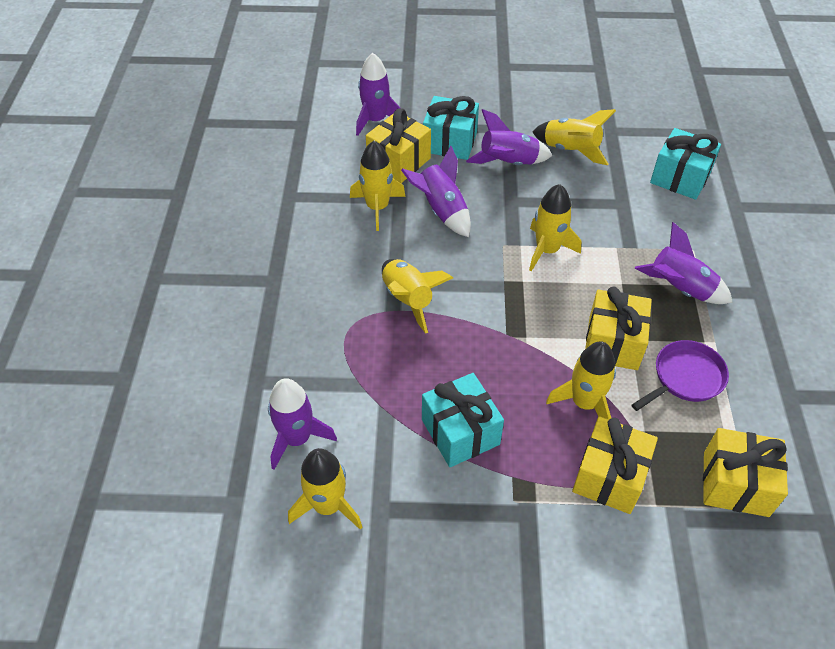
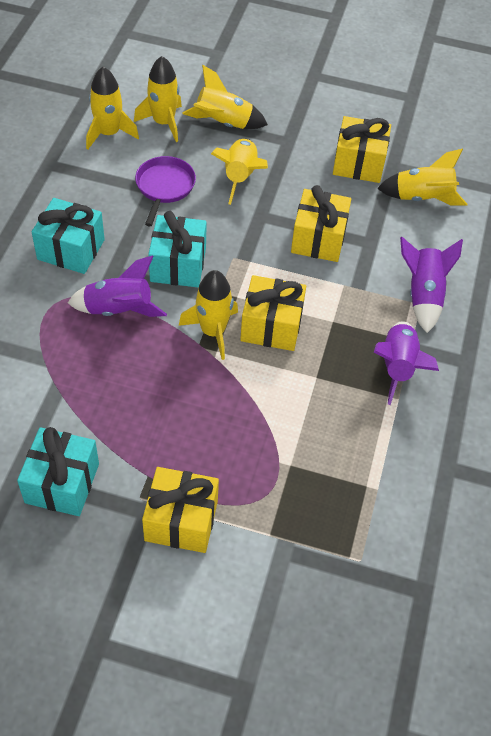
purple rocket: [268,378,337,470] [356,53,400,136] [401,146,471,237] [466,109,553,165] [635,222,733,304] = 5 -> [68,255,167,317] [374,321,439,405] [400,237,463,333] = 3

